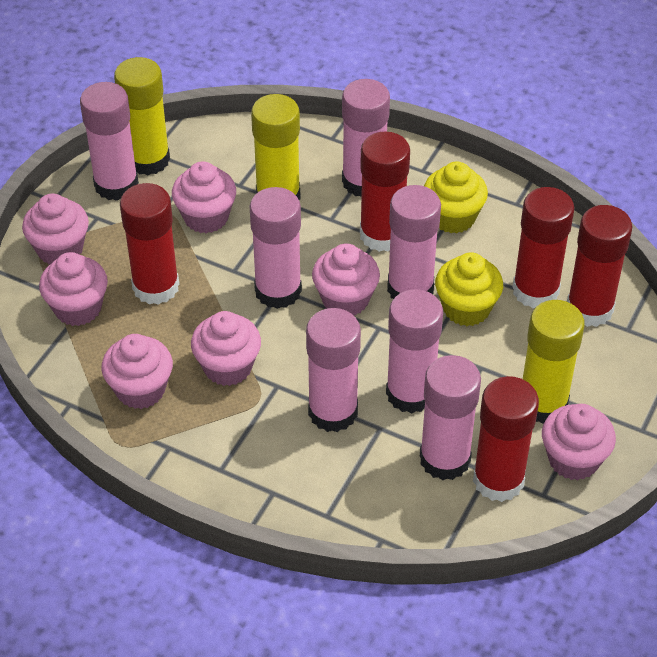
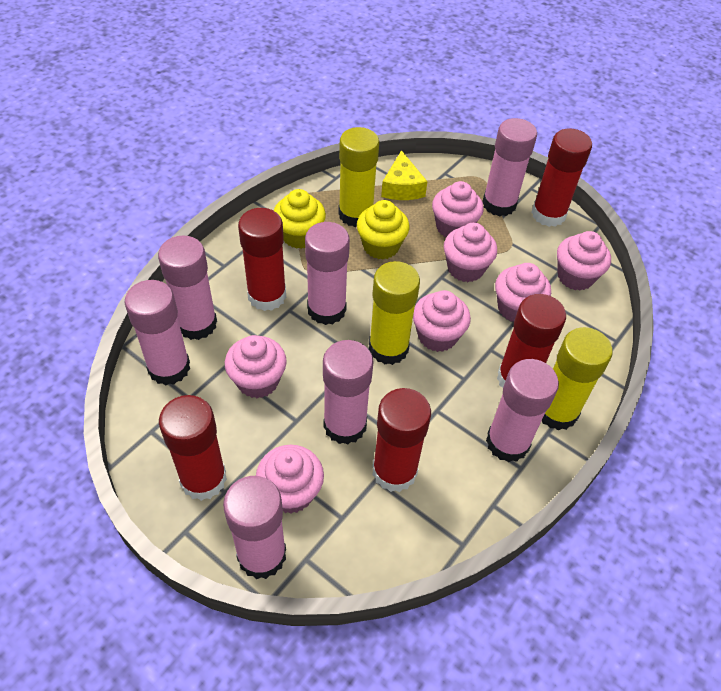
yellow cheese: none = 0 -> [381,150,428,200] = 1

